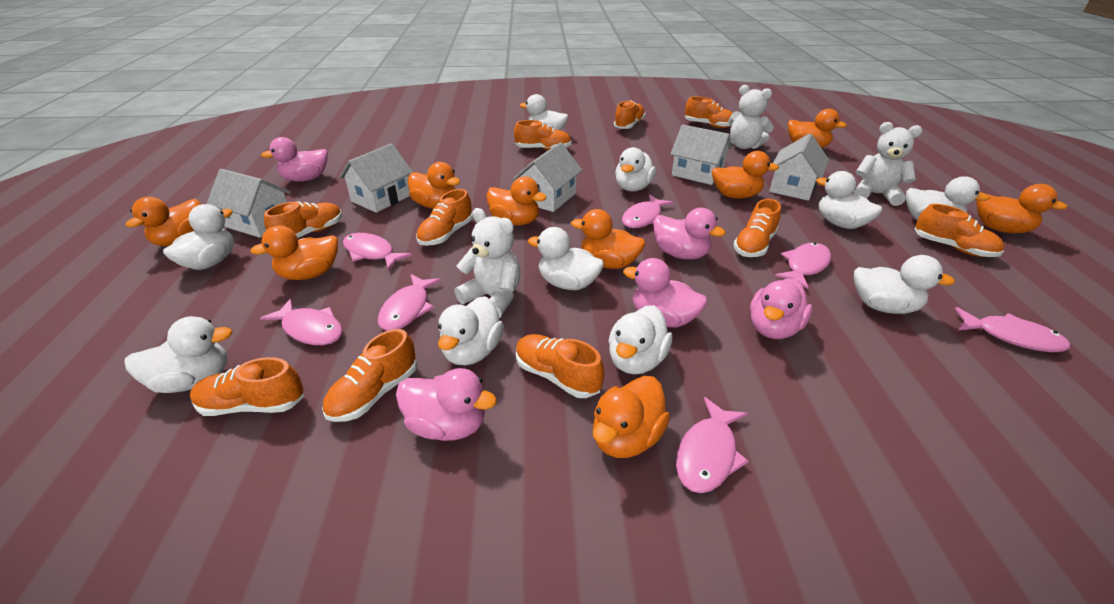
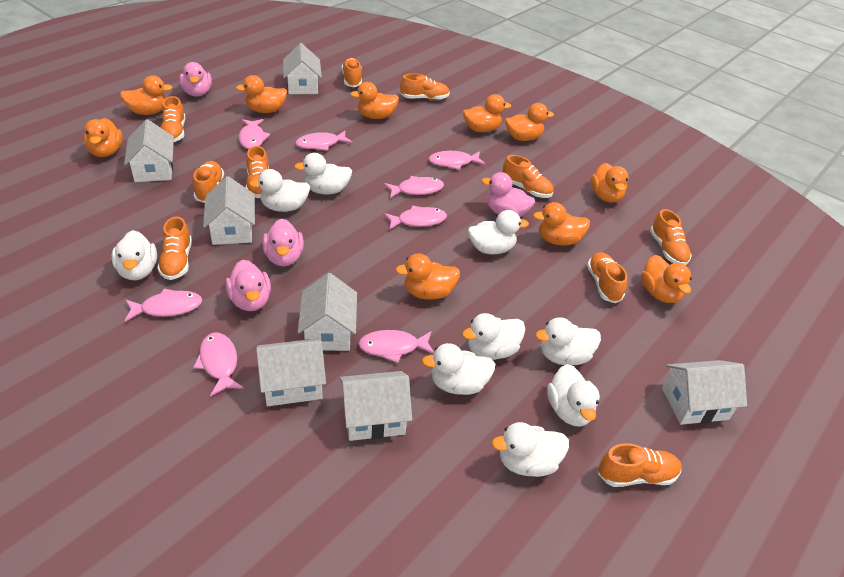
orange duck: [126,197,201,246] [250,225,338,280] [408,162,461,209] [486,177,547,226] [571,209,645,269] [593,376,670,458] [712,151,779,199] [788,109,847,148] [976,184,1068,233] = 9 -> [84,118,123,157] [120,75,173,115] [236,75,287,113] [350,82,399,119] [395,253,460,300] [463,94,511,132] [505,103,554,141] [533,202,590,246] [590,163,629,203] [641,255,692,303] = 10
pink duck: [261,137,328,182] [396,368,497,441] [623,258,707,328] [653,208,726,259] [750,279,813,339] = 5 -> [179,62,212,97] [225,260,271,311] [262,219,304,266] [481,172,535,217] = 4
pink fish: [260,299,343,345] [343,233,412,270] [378,274,442,331] [622,194,673,228] [676,397,749,493] [775,243,831,289] [955,307,1071,352] = 7 -> [125,289,203,322] [193,333,244,397] [239,119,270,149] [295,131,352,151] [358,330,434,363] [384,176,444,198] [384,206,447,230] [429,151,485,170] = 8
white duck: [124,316,233,393] [163,204,234,270] [438,296,504,365] [520,94,568,130] [528,227,604,290] [608,305,673,375] [615,147,656,192] [816,171,882,229] [854,255,955,314] [906,176,990,220] = 10 -> [112,230,157,280] [249,169,310,212] [294,153,352,194] [422,343,495,395] [462,313,525,360] [468,210,529,254] [492,422,569,477] [535,317,601,365] [547,364,600,427] = 9
white house: [207,169,291,238] [339,143,413,213] [513,142,582,212] [671,124,732,185] [769,134,829,201] = 5 -> [124,119,174,182] [203,176,255,245] [256,338,326,406] [283,43,322,94] [298,273,357,351] [339,371,412,441] [662,360,747,425] = 7
white teddy bear: [454,208,521,318] [728,85,774,149] [854,122,922,206] = 3 -> none = 0

